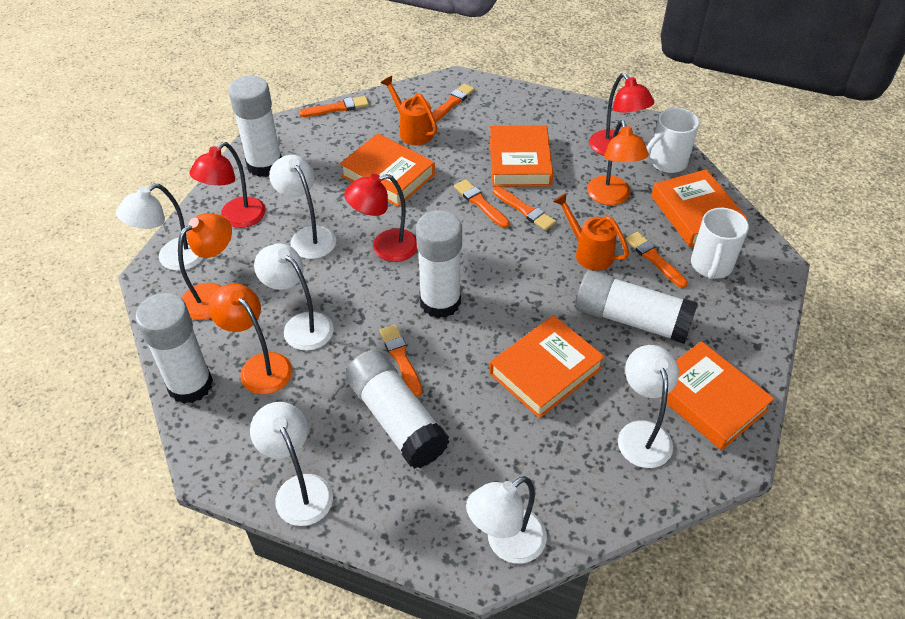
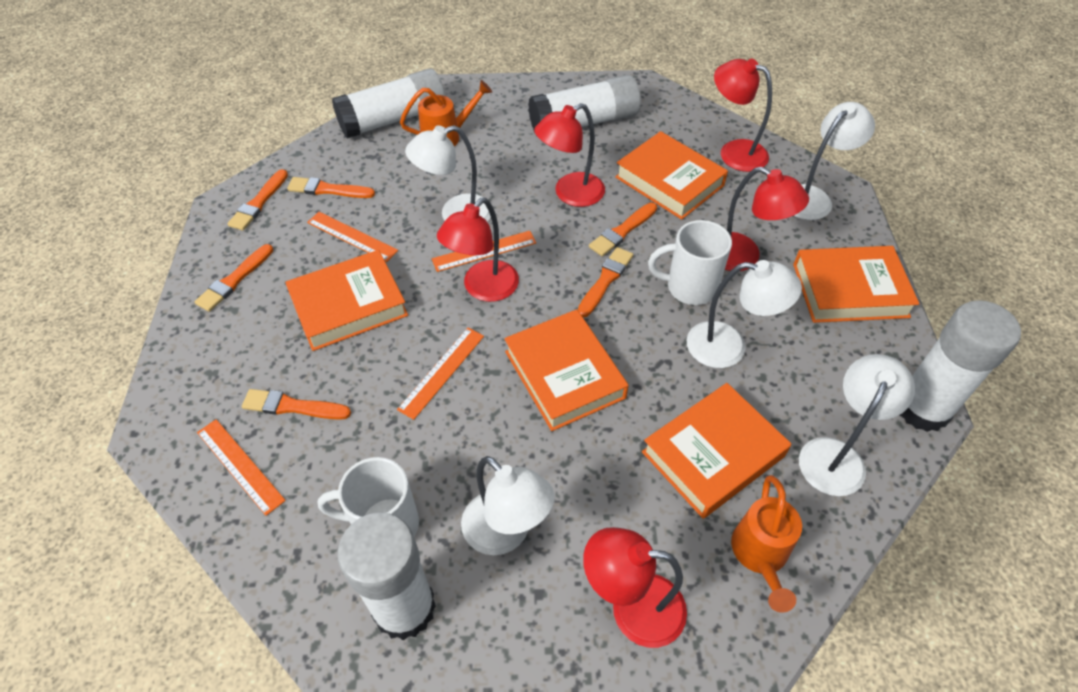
orange lamp: [178,213,232,320] [209,284,292,395] [587,120,649,205] = 3 -> none = 0
orange ruler: none = 0 -> [197,419,286,516] [307,212,398,262] [397,328,484,420] [432,231,536,272] = 4
red lamp: [189,142,266,228] [344,174,417,262] [589,73,655,156] = 3 -> [437,198,519,302] [534,103,605,207] [583,527,687,648] [714,59,772,172] [725,167,809,271] = 5
white glue stick: [135,293,213,404] [228,76,282,177] [345,350,450,469] [416,210,462,318] [575,270,698,344] = 5 -> [332,69,445,139] [337,513,436,640] [528,75,641,133] [899,300,1021,432] = 4
white lamp: [116,183,203,271] [250,402,333,526] [254,243,334,351] [269,155,336,259] [466,476,547,564] [618,345,679,468] = 6 -> [405,125,491,222] [461,456,555,555] [686,260,802,368] [794,102,875,220] [799,354,915,496] = 5

